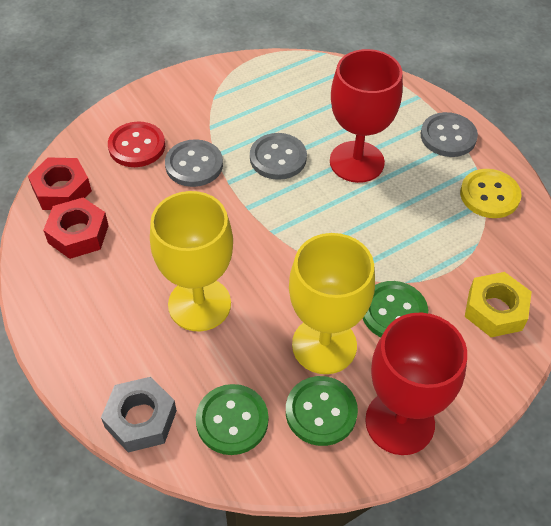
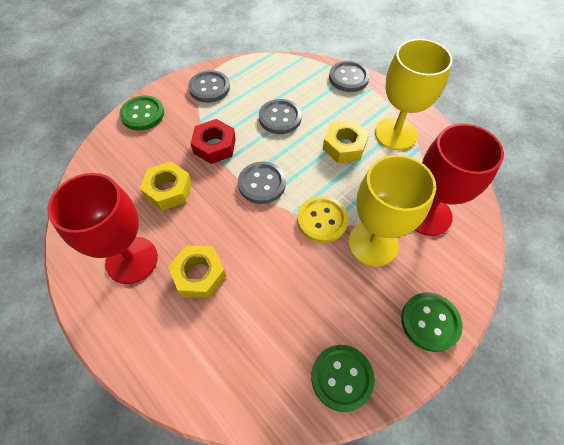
grey button: [165,139,223,187] [250,133,307,180] [421,112,478,157] = 3 -> [188,70,230,103] [238,162,286,204] [259,99,302,134] [329,61,370,92] = 4
grey nut: [101,377,177,452] = 1 -> none = 0
red button: [108,122,165,167] = 1 -> none = 0
red nut: [28,157,92,210] [43,198,109,259] = 2 -> [190,119,236,164] = 1
yellow nut: [465,272,532,337] = 1 -> [140,162,192,211] [168,245,226,298] [323,120,369,163] = 3

